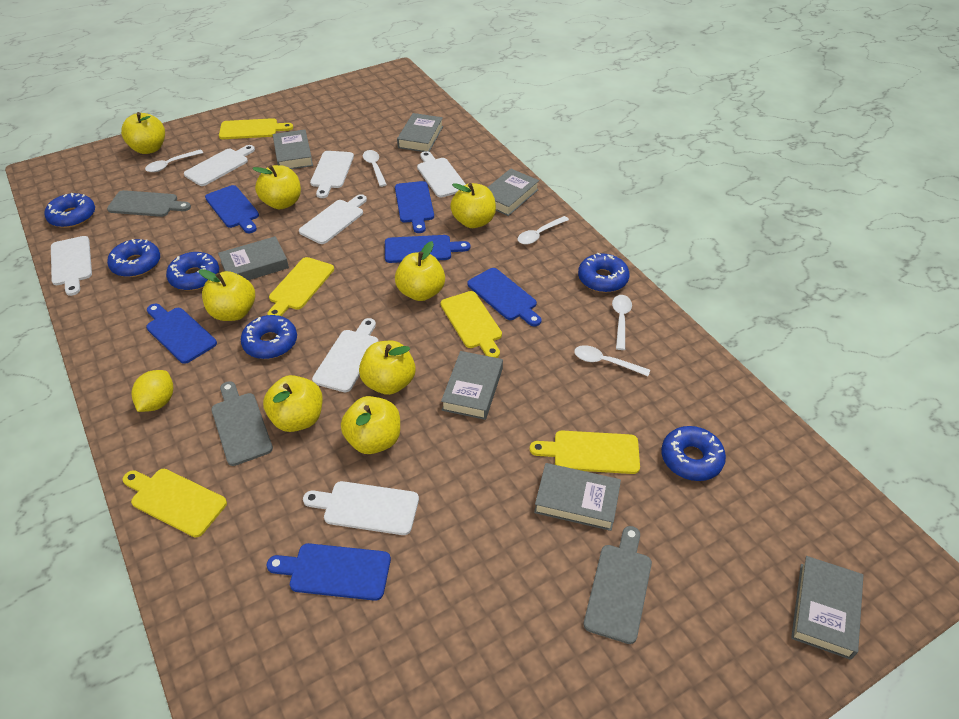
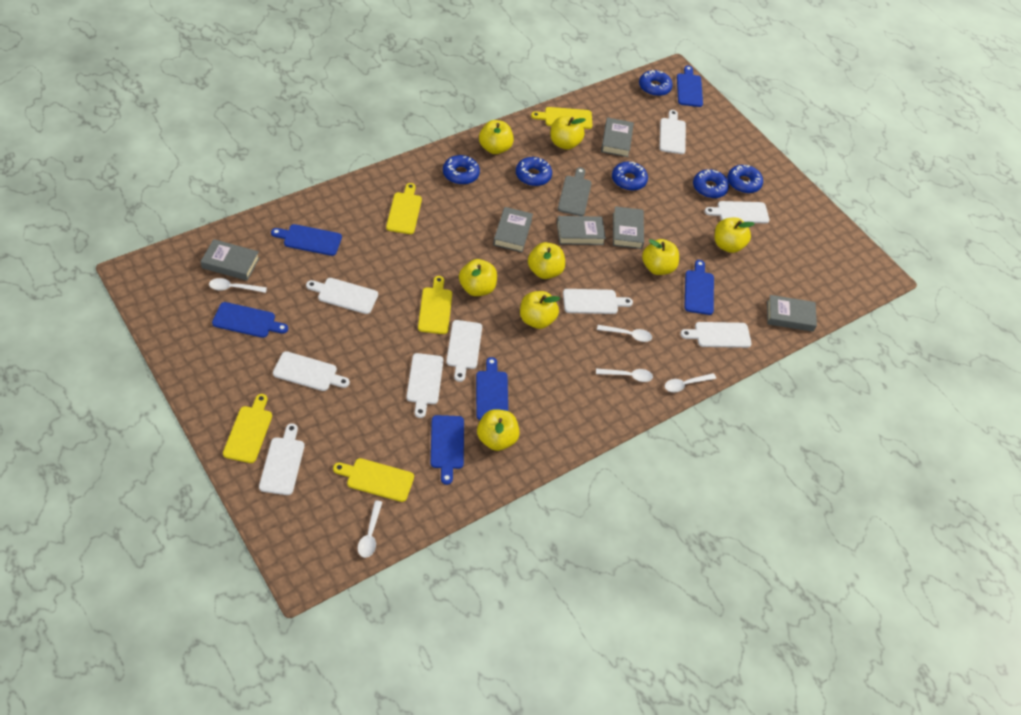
grey book: [218,236,289,280] [273,130,313,169] [397,113,443,152] [441,351,503,420] [487,169,539,216] [534,463,621,531] [791,556,864,660] = 7 -> [201,239,259,281] [493,207,533,252] [557,216,606,245] [601,117,634,157] [613,206,644,249] [767,295,817,332] = 6
grey cutting board: [107,190,191,217] [211,381,273,466] [584,526,652,644] = 3 -> [558,167,592,216] = 1
white cutting board: [51,236,92,296] [184,145,255,186] [299,194,367,244] [303,481,419,535] [310,151,354,198] [312,318,379,392] [417,151,466,198] = 7 -> [259,423,305,495] [273,351,350,391] [306,278,378,314] [406,353,444,418] [446,320,482,382] [563,289,633,314] [660,110,686,154] [680,322,752,348] [705,201,769,223] = 9
yellow lemon: [131,370,173,412] = 1 -> none = 0

